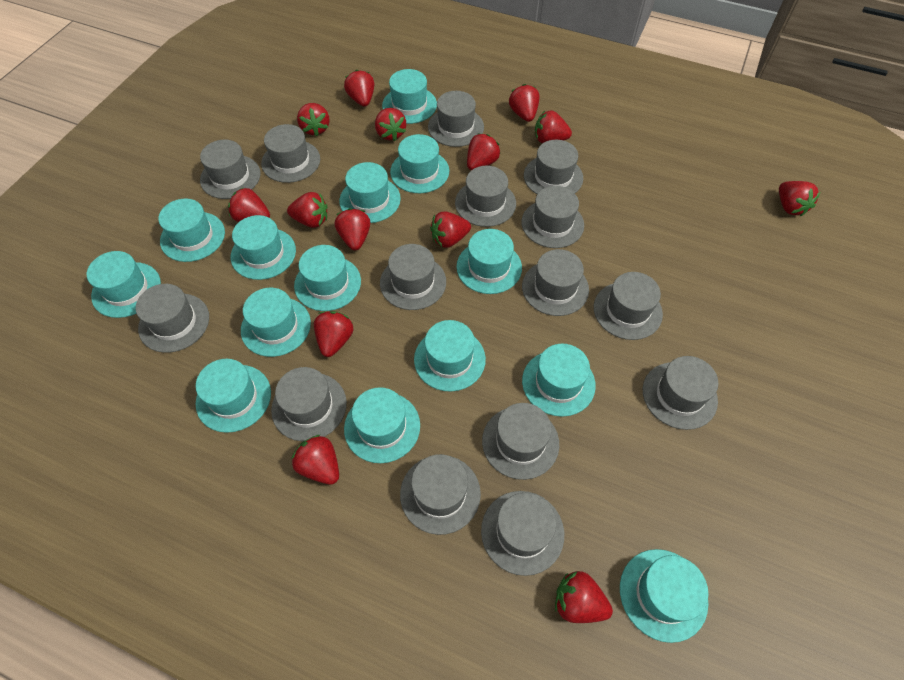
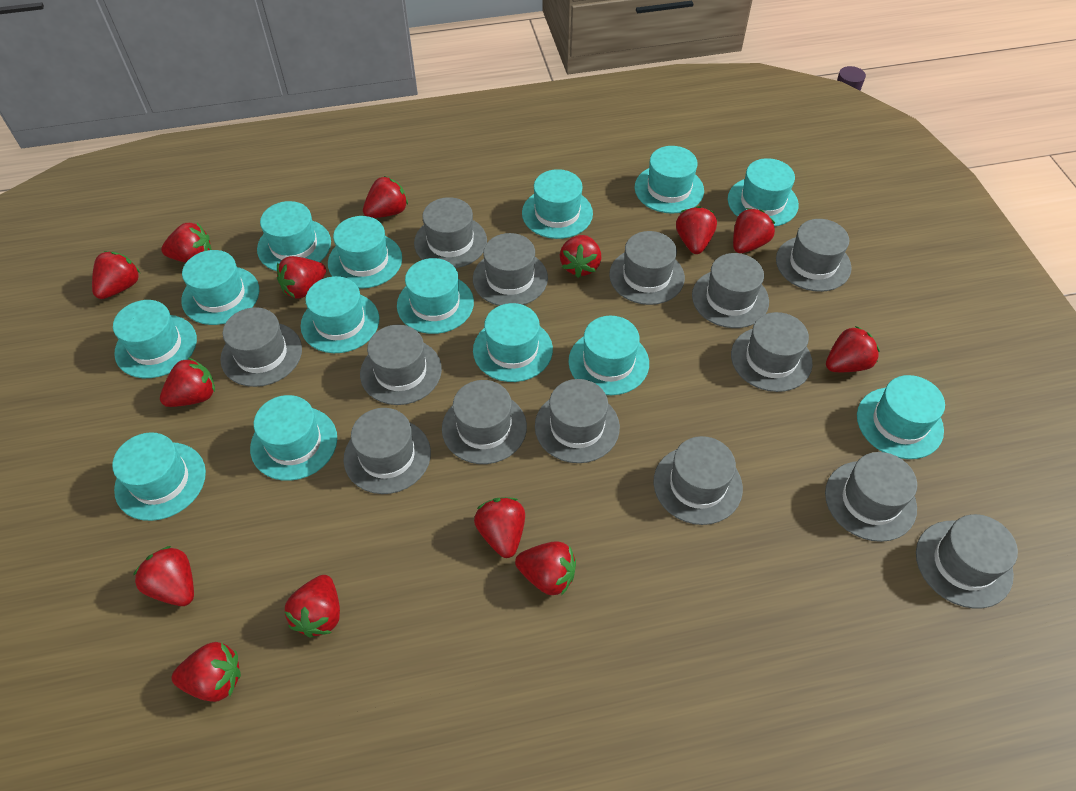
grey hat: [136,284,209,353] [200,140,260,199] [261,124,320,183] [271,367,347,442] [380,244,446,310] [400,454,481,535] [428,91,484,147] [455,166,516,227] [481,491,564,576] [482,403,559,480] [521,186,584,248] [522,249,589,316] [524,140,583,194] [594,272,663,340] [643,356,718,430] = 15 -> [220,307,302,387] [344,408,431,494] [360,325,442,405] [414,197,487,268] [442,380,527,464] [473,233,548,306] [535,379,620,463] [609,231,685,305] [654,436,743,525] [692,253,769,328] [731,312,813,392] [776,219,852,292] [825,452,917,542] [916,514,1018,609] = 14

